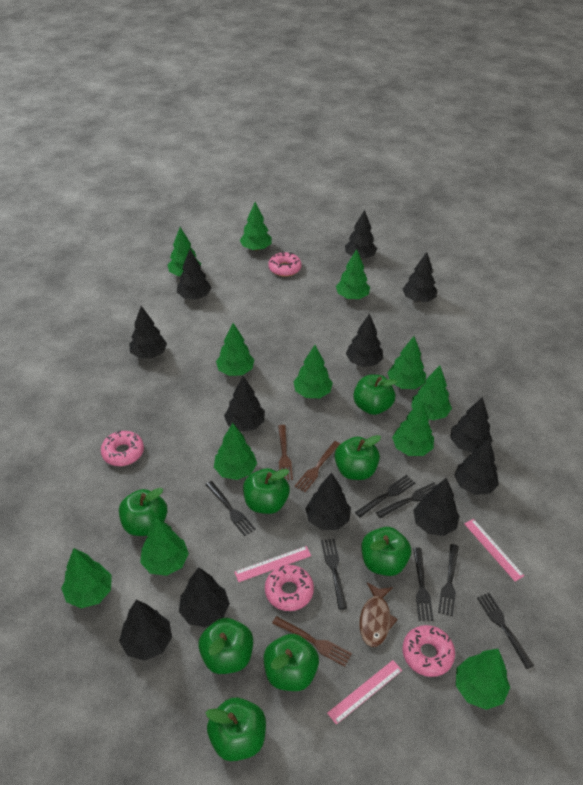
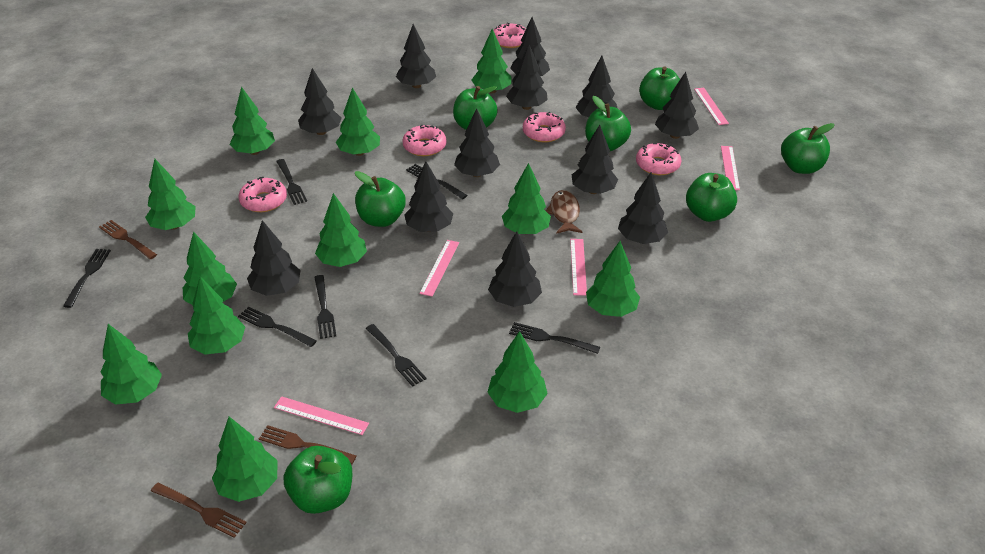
green apple: [119,488,167,536] [198,618,253,674] [206,697,266,761] [243,468,290,514] [264,634,319,691] [335,435,381,480] [353,375,397,415] [362,527,411,576] = 8 -> [284,446,353,514] [355,171,406,227] [453,86,498,130] [585,96,631,151] [639,66,680,110] [686,173,737,222] [781,123,835,174] = 7
pink donut: [101,430,144,466] [265,565,314,611] [268,251,302,277] [403,625,455,677] = 4 -> [239,177,287,212] [402,124,446,156] [493,22,526,48] [523,112,566,142] [636,143,681,175] = 5
pink ruler: [234,546,311,582] [327,660,402,725] [464,519,524,581] = 3 -> [274,396,369,435] [419,240,459,296] [570,239,587,296] [694,88,729,125] [721,146,740,190] = 5

